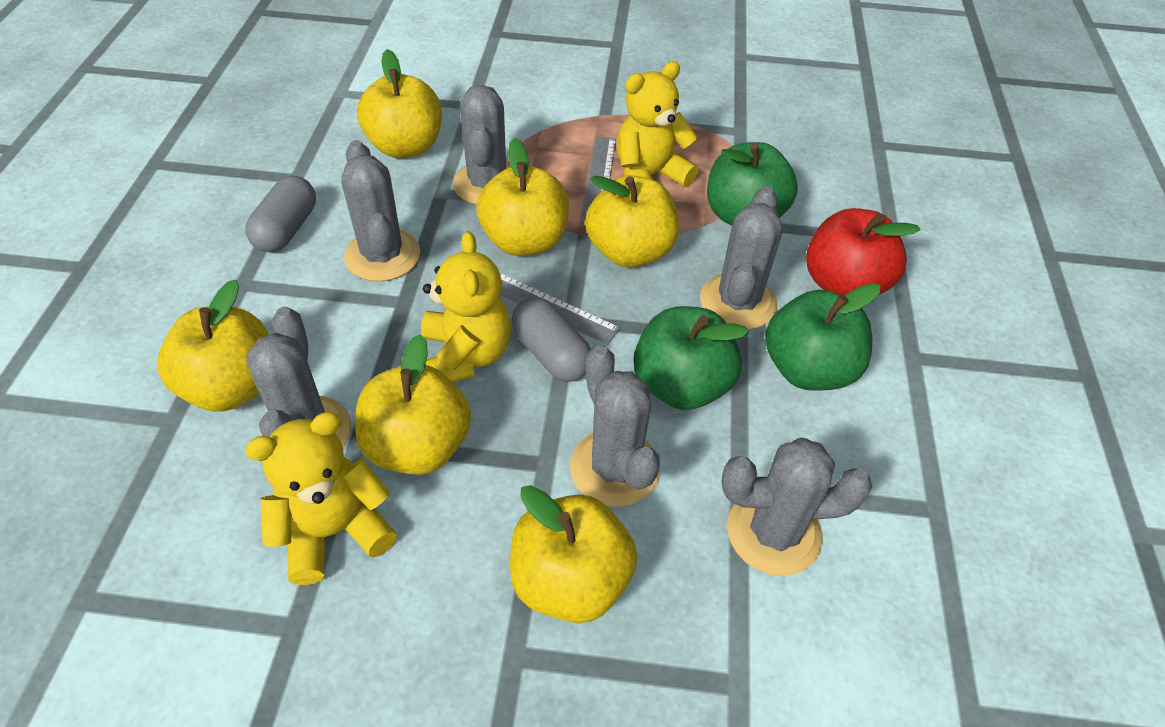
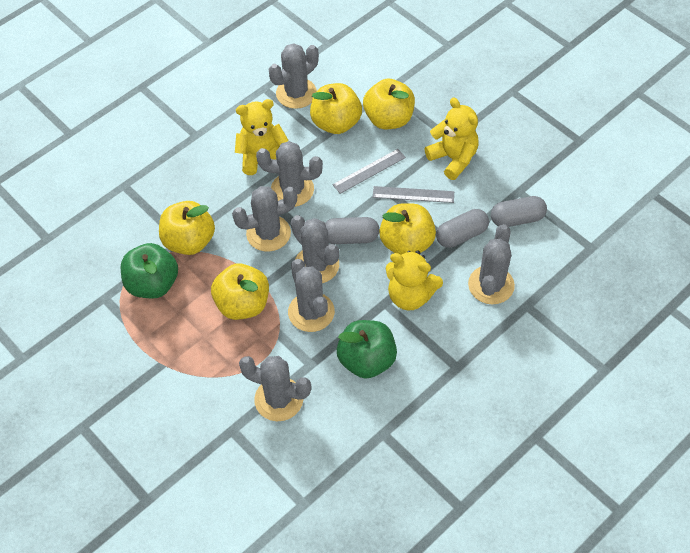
green apple: [634,306,749,410] [707,142,798,226] [765,283,880,391] = 3 -> [121,243,178,298] [337,320,397,379] = 2
grey cactus: [246,307,351,447] [341,140,420,282] [453,85,510,205] [570,345,660,507] [700,186,783,330] [722,438,872,576] = 6 -> [232,186,297,252] [239,356,311,421] [256,141,323,207] [269,43,319,109] [288,259,335,332] [291,215,339,283] [468,224,515,304] = 7
grey capsule: [245,176,316,252] [511,297,591,382] = 2 -> [325,217,380,244] [436,209,489,248] [491,196,547,227] = 3
red apple: [806,208,920,295] = 1 -> none = 0
yellow apple: [158,280,269,412] [355,334,471,475] [357,49,442,158] [477,138,569,256] [510,485,637,623] [585,175,679,268] = 6 -> [159,201,215,255] [211,263,269,320] [310,83,362,134] [363,79,415,129] [379,203,436,255] = 5

